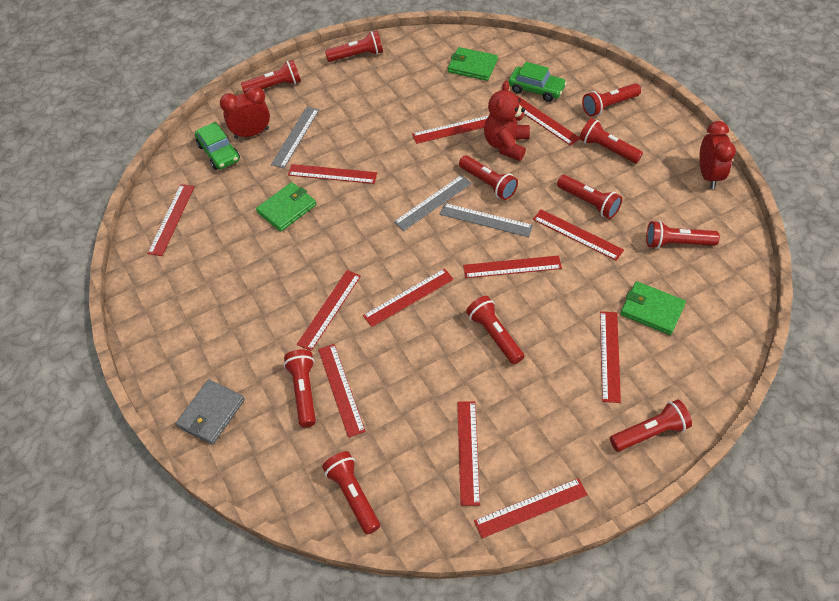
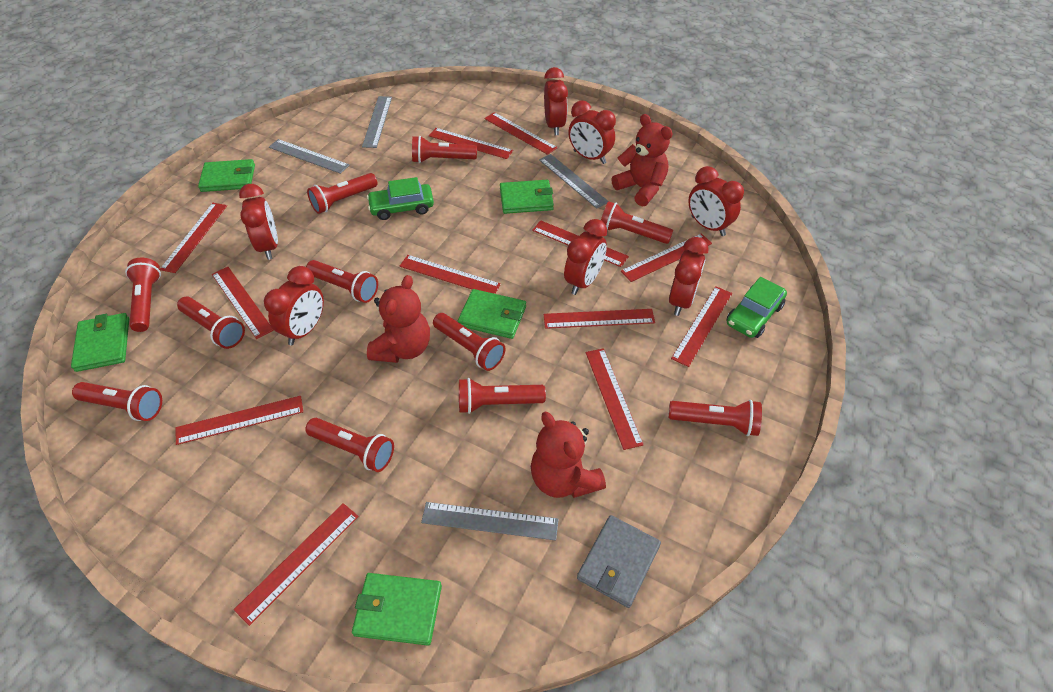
green wallet: [256,182,316,232] [448,47,498,81] [620,281,686,335] = 3 -> [71,313,129,372] [198,159,255,192] [352,573,442,646] [458,289,526,339] [500,180,554,214] = 5
grey ruler: [271,107,319,168] [394,175,472,231] [440,203,533,237] = 3 -> [269,139,349,174] [362,96,392,148] [421,502,559,541] [539,154,608,209] = 4
red clock: [220,86,270,139] [699,121,736,189] = 2 -> [239,184,278,260] [264,266,324,345] [544,67,568,135] [564,219,607,295] [568,100,616,164] [669,237,709,316] [688,166,744,236] = 7
red teddy bear: [484,81,530,161] = 1 -> [367,275,430,363] [531,412,606,498] [611,114,673,207] = 3

